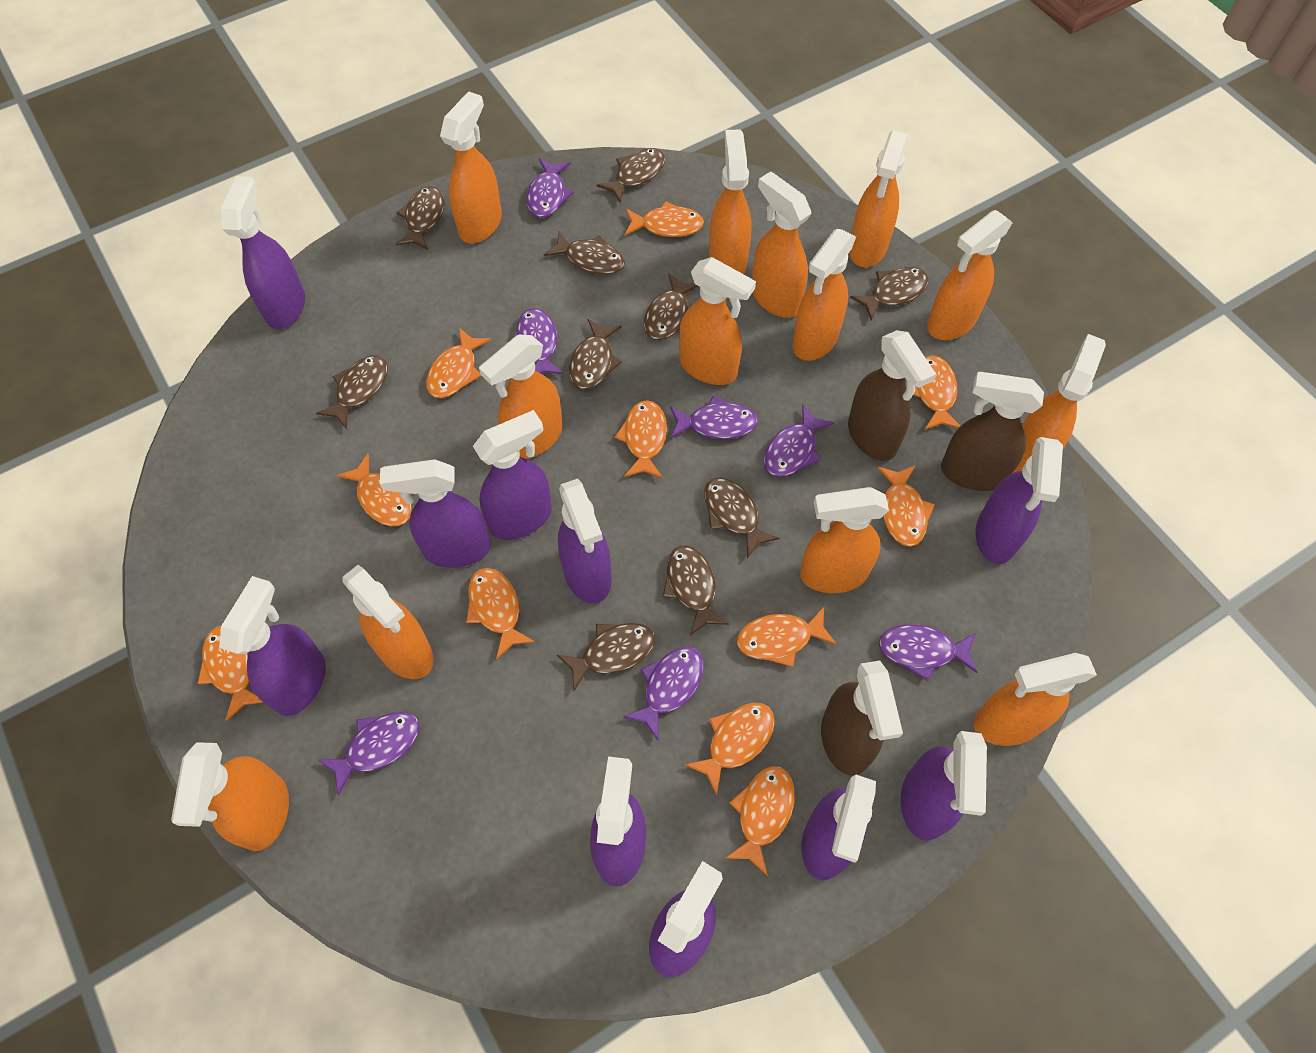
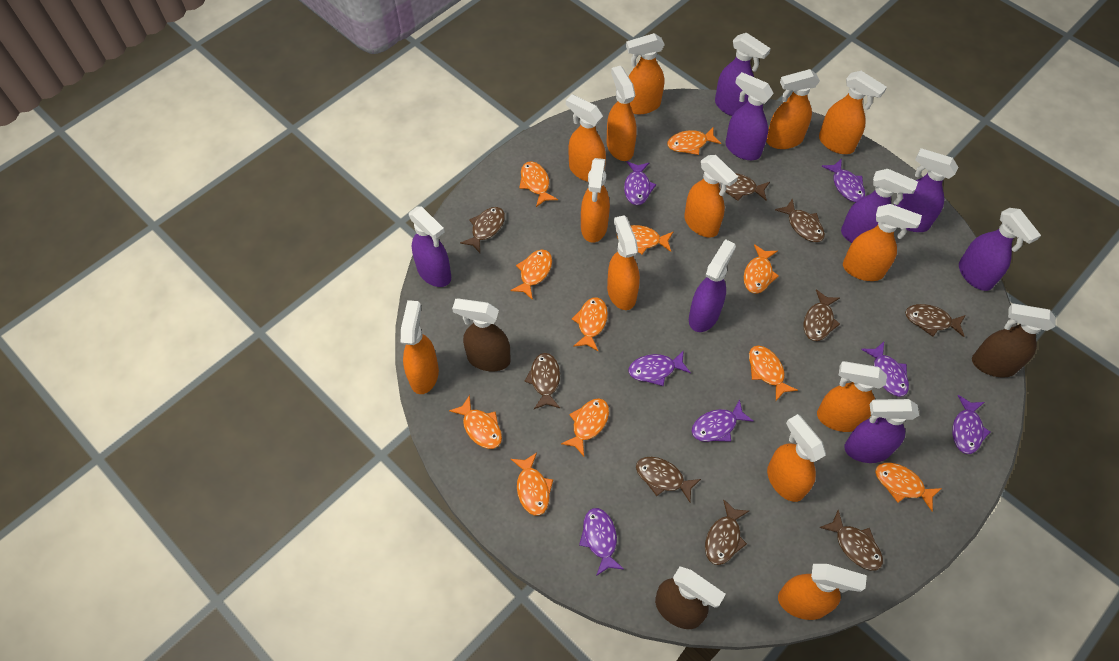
brown fish: [316,355,388,429] [395,186,445,250] [544,231,625,275] [557,623,656,692] [569,319,622,389] [597,148,665,203] [644,273,698,340] [663,545,729,636] [704,477,780,558] [850,267,928,321] = 10 -> [460,207,505,253] [524,353,560,409] [636,457,701,502] [705,499,749,565] [719,173,770,201] [775,198,825,242] [804,289,840,341] [819,510,883,571] [905,304,966,337] = 9
purple spray bottle: [219,576,326,716] [221,176,305,329] [380,459,491,568] [473,410,552,540] [558,479,611,604] [590,756,646,886] [649,861,723,977] [801,775,876,880] [901,731,987,841] [976,437,1063,564] = 10 -> [409,206,451,287] [689,239,736,332] [715,33,771,116] [726,72,774,160] [841,169,918,243] [844,399,919,463] [894,148,958,232] [959,208,1041,291] = 8

